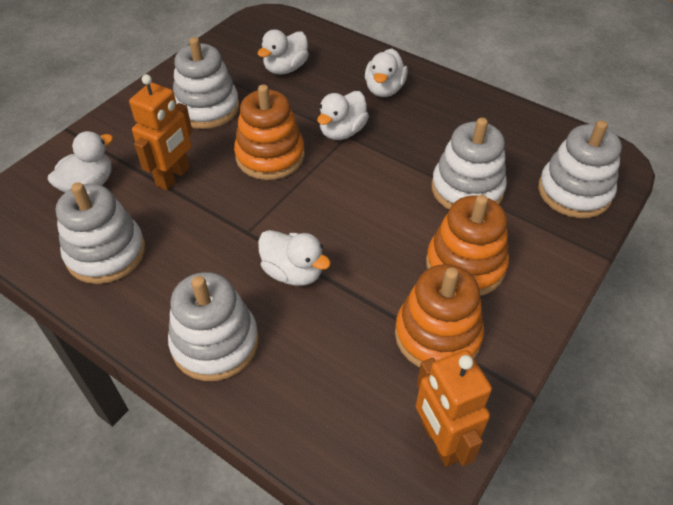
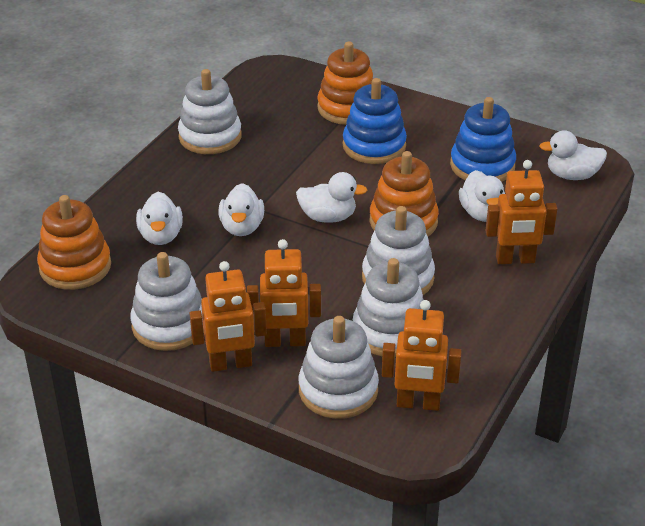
blue stacking toy: none = 0 -> [343,78,407,164] [450,97,516,182] = 2
orange robot: [129,74,193,190] [416,350,492,467] = 2 -> [189,261,267,372] [247,239,321,347] [382,300,461,411] [485,160,557,264] = 4

